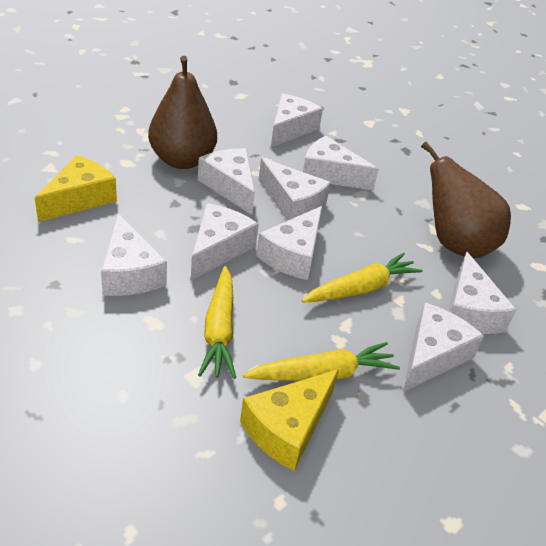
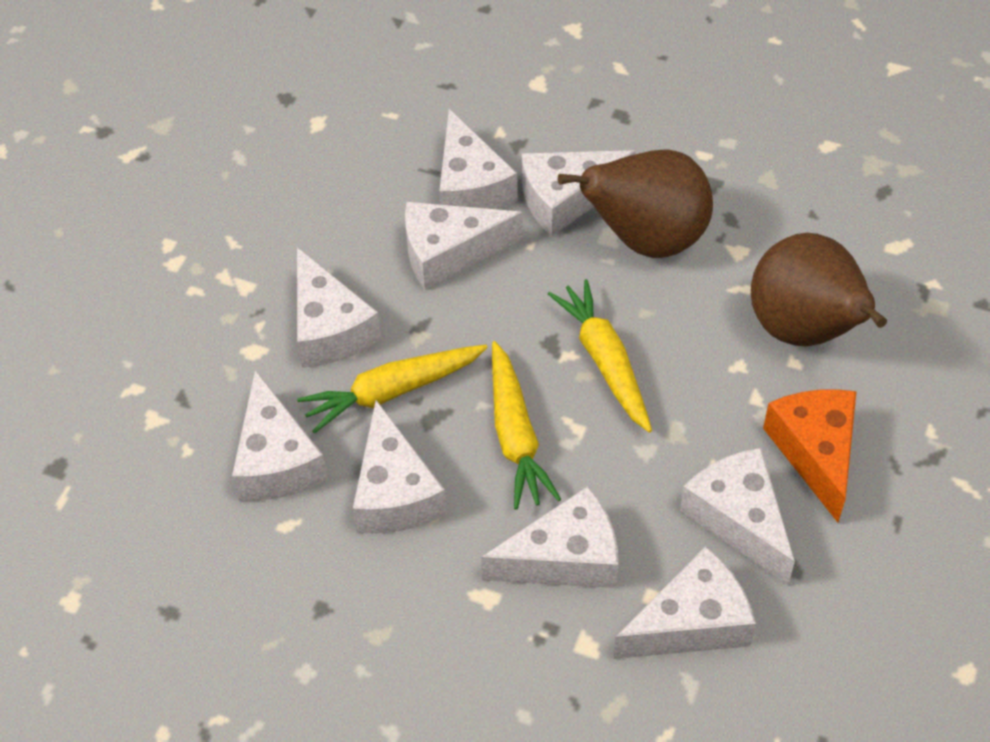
orange cheese: none = 0 -> [763,389,857,522] = 1
yellow cheese: [35,155,117,222] [240,369,339,471] = 2 -> none = 0

